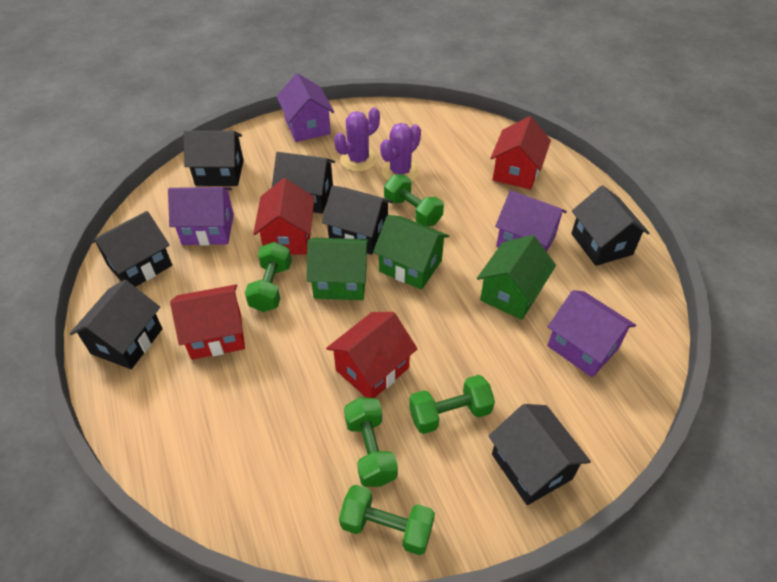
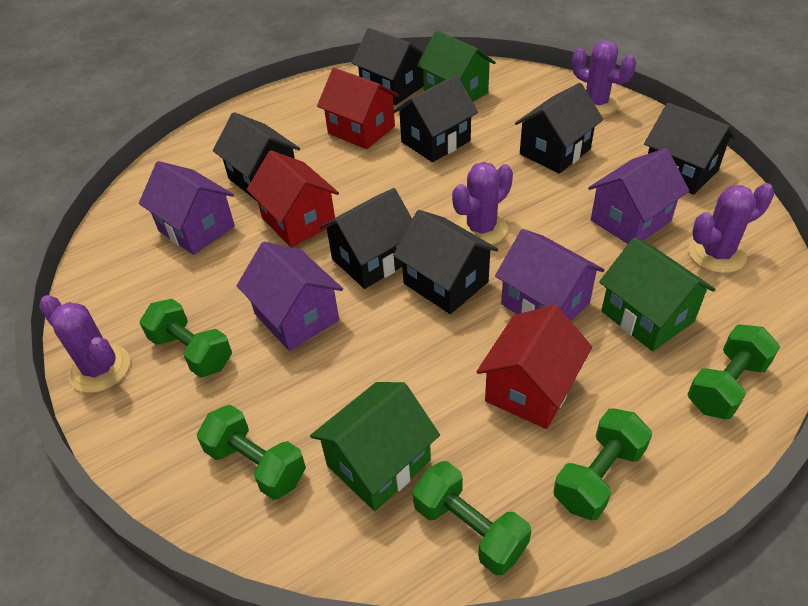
purple cactus: [334,107,380,172] [380,123,421,182] = 2 -> [39,295,130,393] [452,162,513,245] [572,40,636,116] [689,183,774,273] = 4
red house: [170,285,245,360] [253,178,315,255] [326,312,417,398] [490,116,551,190] = 4 -> [247,150,339,247] [317,68,399,149] [476,305,592,429] = 3

